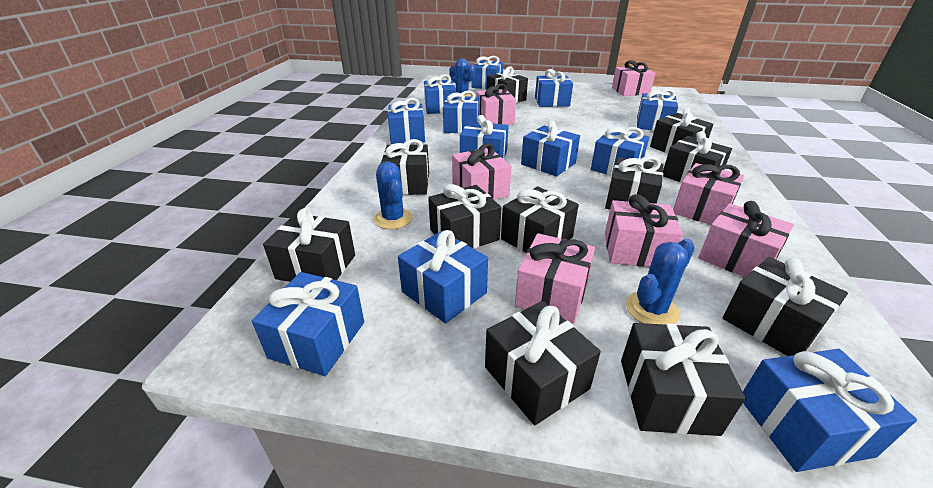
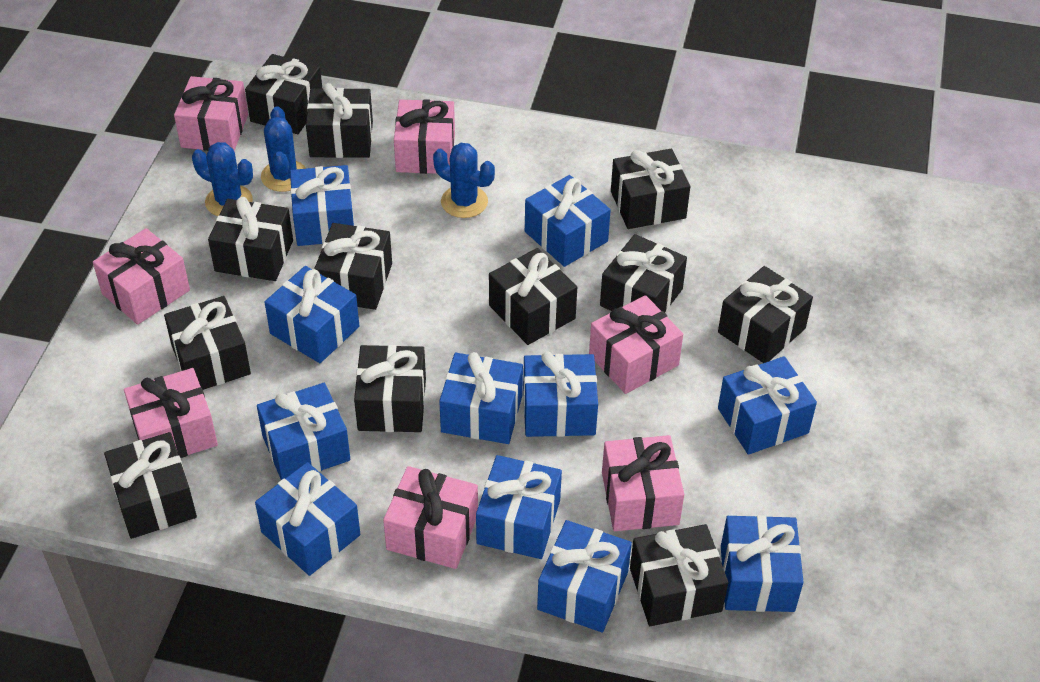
black gift: [263,208,355,282] [381,139,429,195] [428,184,501,249] [485,301,601,426] [487,66,528,103] [501,187,579,253] [605,156,663,210] [621,323,746,436] [650,108,714,154] [663,131,732,183] [723,257,848,356] = 11 -> [104,432,197,539] [164,296,251,390] [208,197,293,281] [245,54,323,134] [306,83,373,158] [314,223,392,310] [354,345,426,432] [489,248,577,345] [600,234,687,313] [611,149,691,229] [630,524,728,626] [718,266,813,363] = 12
blue gift: [252,272,364,376] [388,98,425,144] [398,230,488,323] [424,74,456,114] [443,91,479,133] [460,115,509,159] [471,56,503,89] [521,120,580,176] [535,69,573,107] [591,127,649,176] [637,89,678,131] [743,349,917,472] = 12 -> [255,462,360,576] [257,383,350,480] [265,266,359,363] [290,165,354,246] [439,352,523,444] [476,455,562,559] [523,351,598,437] [525,175,611,267] [537,520,632,633] [718,356,817,455] [721,515,803,612] = 11

